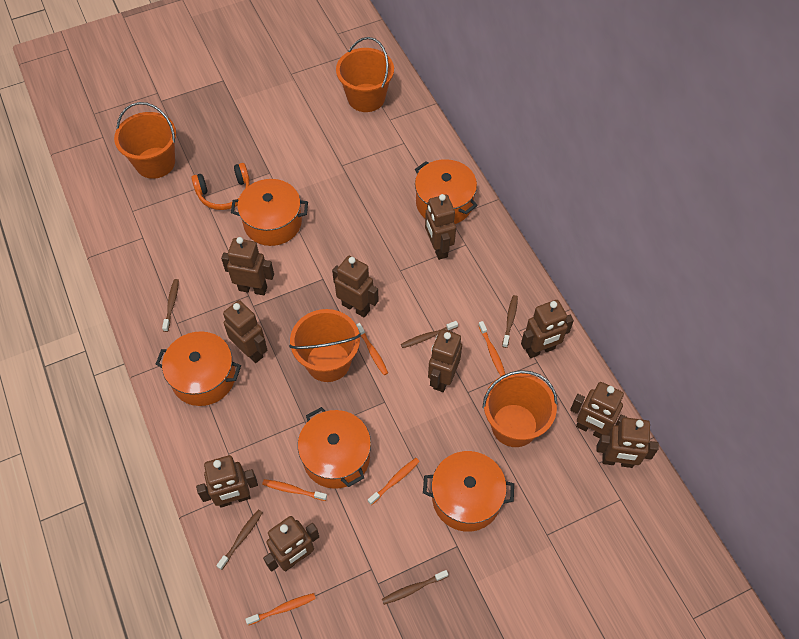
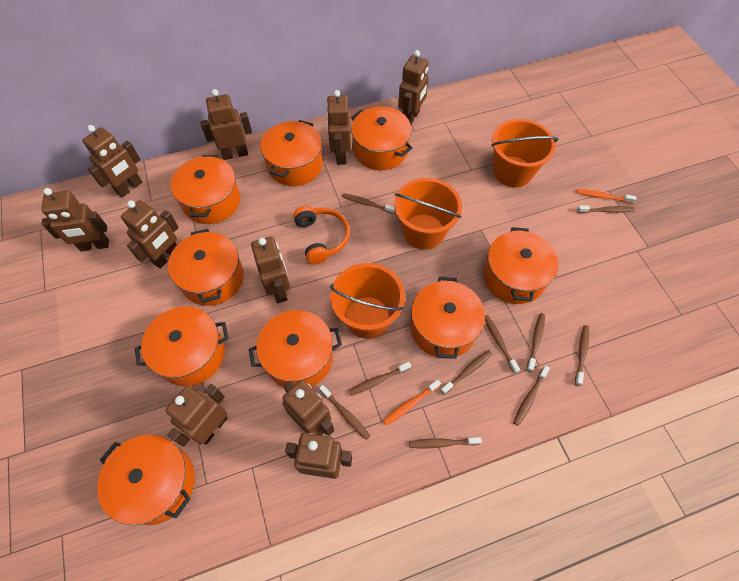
brown toothbrush: [162,279,179,332] [216,509,263,570] [382,570,448,605] [401,321,458,348] [502,295,518,348] = 5 -> [319,385,370,440] [342,193,395,214] [348,362,411,396] [409,437,482,448] [440,350,492,395] [485,315,520,373] [513,366,550,426] [526,313,545,372] [575,325,589,386] [577,205,635,213] = 10
orange bucket: [114,102,176,179] [289,309,361,382] [336,37,394,112] [482,370,558,447] = 4 -> [330,263,405,339] [394,178,462,250] [491,119,558,187] = 3
orange pot: [156,331,241,406] [231,179,308,246] [298,407,371,489] [415,159,478,224] [423,451,514,532] = 5 -> [97,435,195,525] [135,307,229,386] [168,229,244,306] [170,155,240,224] [249,310,342,388] [260,120,323,186] [351,106,413,170] [411,277,485,359] [483,227,558,304] = 9
orange toothbrush: [245,593,316,625] [262,479,327,501] [356,323,388,375] [368,458,420,505] [478,321,505,376] = 5 -> [383,380,441,426] [577,189,637,203] = 2

